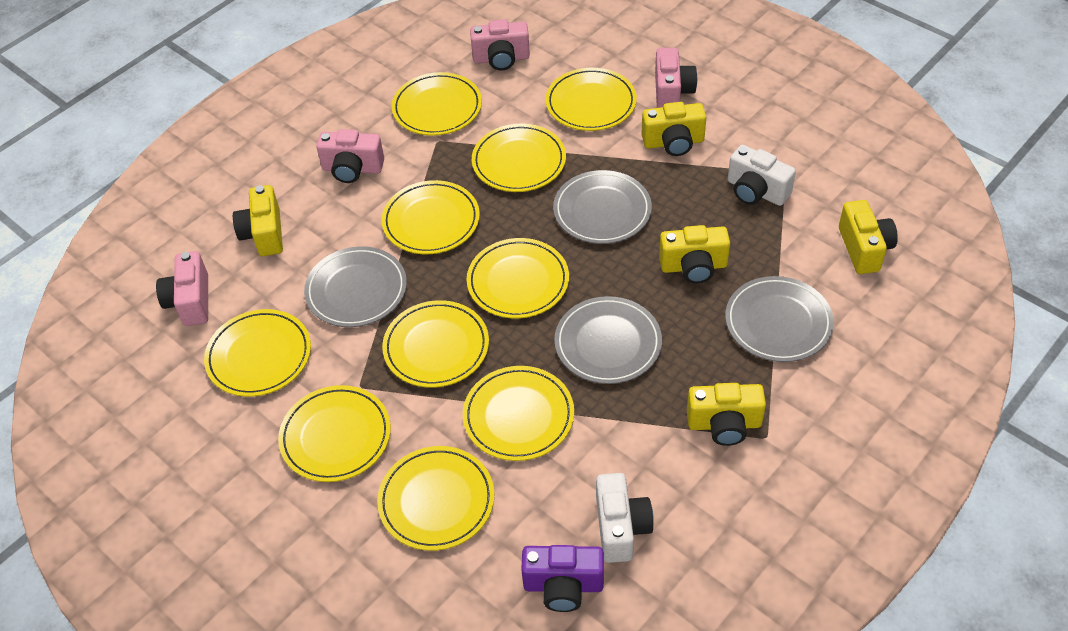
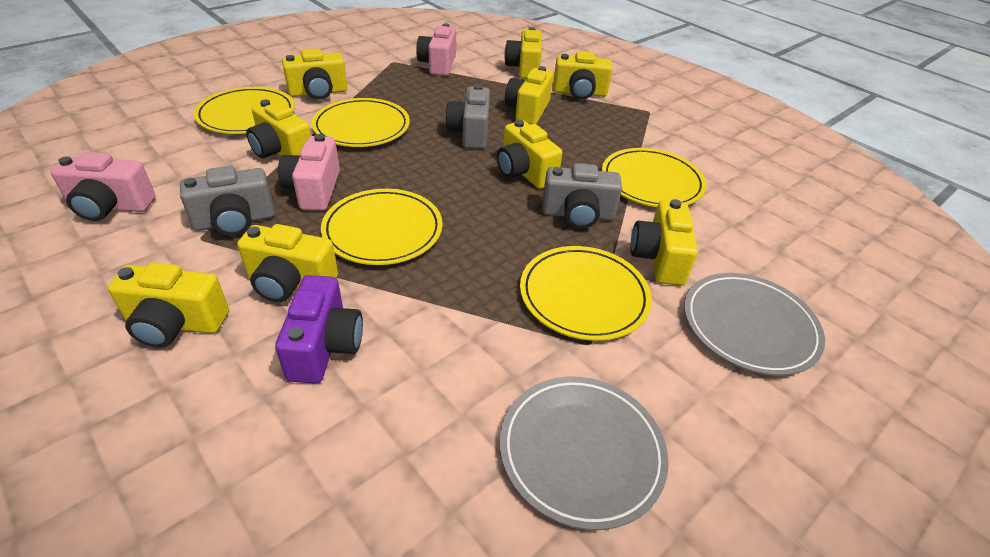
grey camera: none = 0 -> [180,166,275,236] [445,84,490,149] [542,163,622,229] = 3
grey plate: [304,246,407,327] [553,170,652,244] [554,296,662,384] [725,276,834,362] = 4 -> [500,376,669,530] [684,273,825,376] = 2
pink camera: [156,251,208,326] [316,129,384,183] [470,19,530,70] [655,48,697,108] = 4 -> [51,152,156,221] [278,134,340,211] [416,23,456,76] = 3
white camera: [596,473,654,563] [728,145,796,206] = 2 -> none = 0
yellow camera: [233,185,283,256] [642,102,707,156] [659,225,730,283] [687,383,766,446] [839,200,898,274] = 5 -> [108,262,229,348] [237,224,338,302] [246,99,311,158] [282,48,347,100] [497,120,562,189] [504,27,542,79] [505,66,553,124] [553,51,613,100] [631,199,698,286] = 9
yellow plate: [204,309,311,397] [278,385,391,482] [377,446,494,551] [381,180,480,254] [382,300,489,388] [392,72,482,136] [463,366,574,461] [467,238,569,319] [472,124,566,192] [546,68,637,131] = 10 -> [194,87,295,134] [312,98,410,147] [321,189,443,265] [520,246,652,341] [602,148,707,207] = 5

